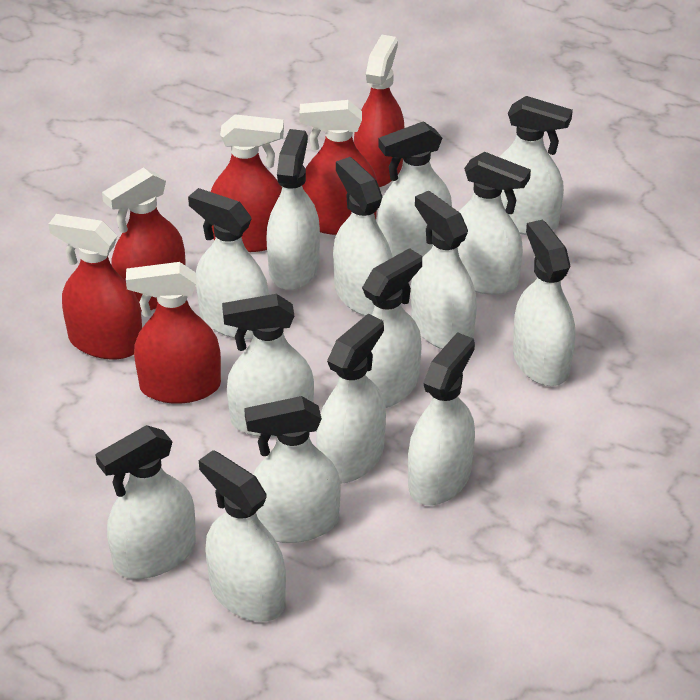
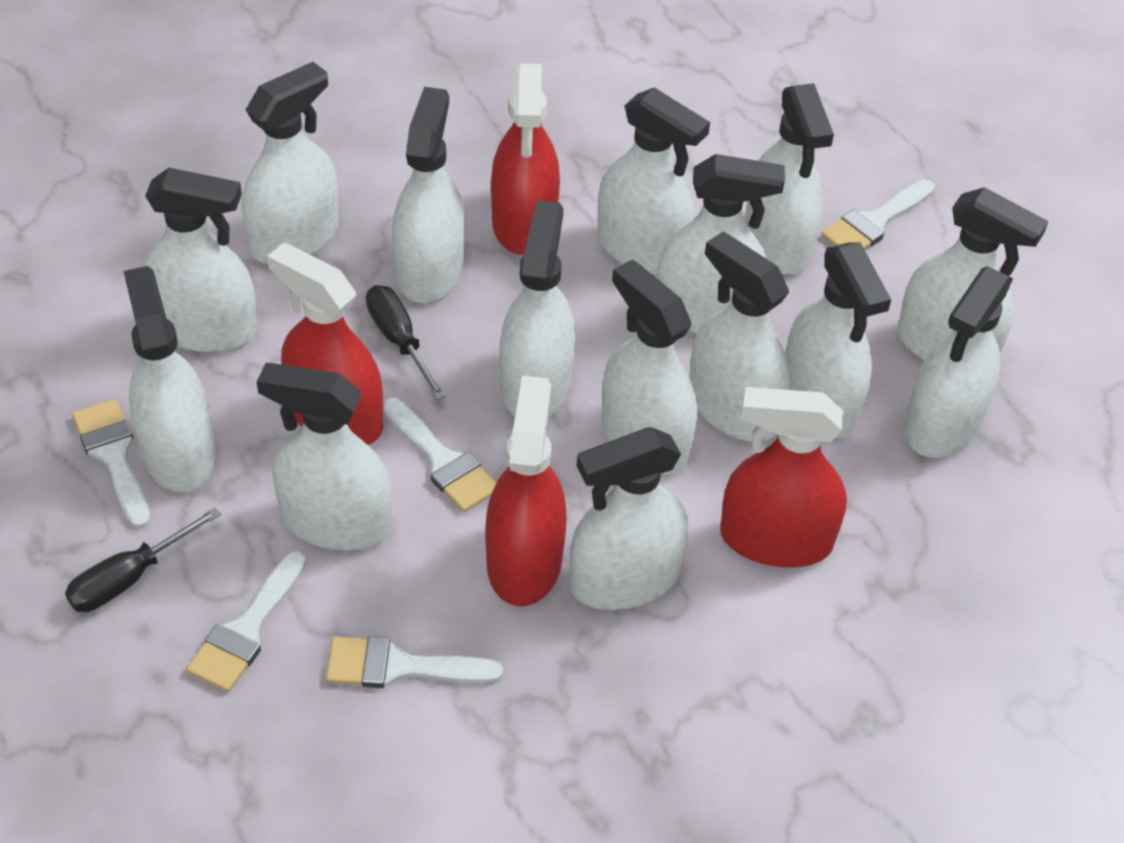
black screwdriver: none = 0 -> [65,507,221,612] [366,285,446,400] = 2
red spray bottle: [49,214,142,359] [102,167,186,312] [126,262,221,404] [210,114,284,252] [299,100,377,235] [354,35,405,187] = 6 -> [267,242,383,445] [485,376,567,606] [491,63,560,255] [720,387,847,567] = 4
white brush: none = 0 -> [72,399,151,529] [186,551,306,692] [326,636,503,688] [383,398,496,512] [822,179,935,249] = 5

